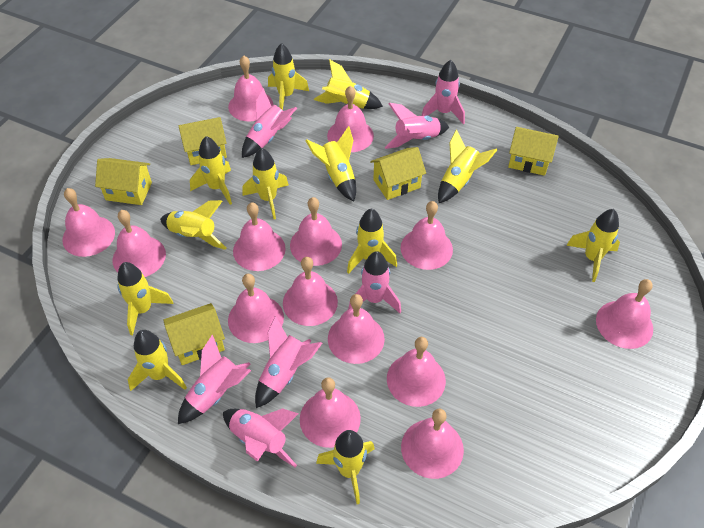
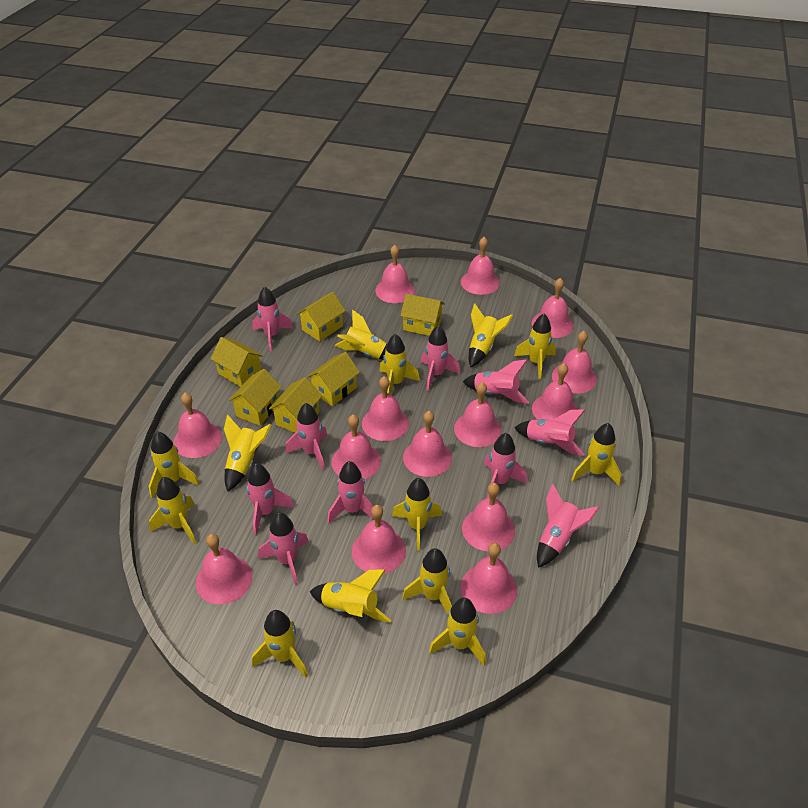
pink rocket: [178,334,251,424] [223,408,299,467] [242,88,297,158] [255,316,322,408] [348,251,401,313] [385,103,449,149] [421,60,465,124] = 7 -> [246,463,294,535] [252,287,293,351] [258,512,309,585] [285,403,327,470] [328,461,374,523] [421,325,460,391] [463,360,529,404] [484,433,527,498] [514,409,585,456] [537,484,600,568] = 10
yellow house: [95,158,152,205] [163,303,225,365] [179,117,227,165] [370,147,426,200] [508,127,559,176] = 5 -> [211,337,263,387] [228,369,282,426] [269,377,322,433] [297,292,345,341] [307,352,360,406] [401,294,445,336] = 6
yellow rocket: [117,262,174,335] [128,330,187,391] [160,200,226,250] [190,136,232,205] [242,148,289,219] [268,43,309,110] [306,126,356,202] [314,59,383,109] [316,430,375,504] [347,208,397,274] [438,129,497,203] [566,209,620,282] = 12 -> [149,431,200,498] [149,477,196,544] [224,414,271,491] [252,610,308,678] [310,569,391,623] [335,310,387,360] [380,334,420,394] [392,478,442,551] [402,548,452,614] [429,597,486,666] [469,303,513,367] [514,314,556,379] [571,423,622,486] = 13

